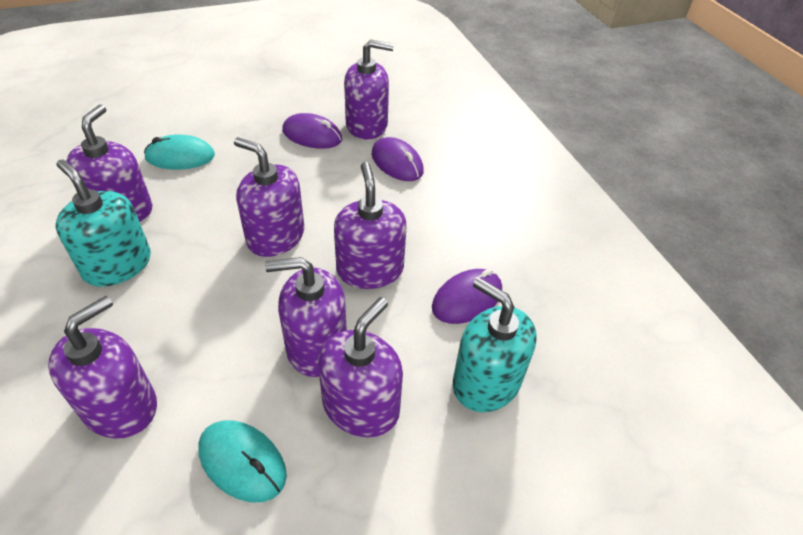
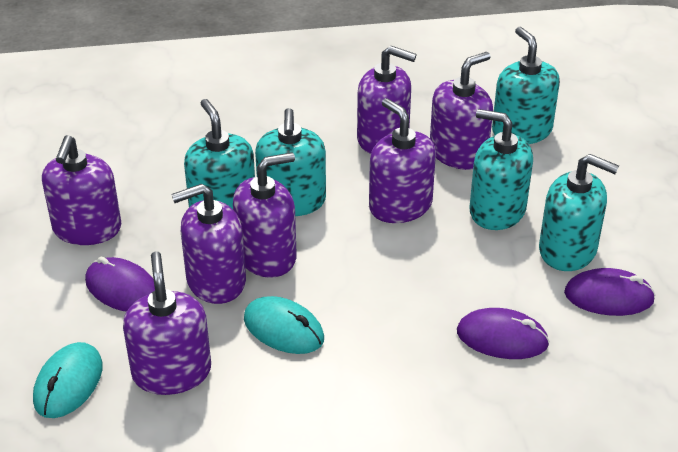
turquoise soap dispenser: [56,159,151,287] [453,277,537,412] = 2 -> [184,99,255,209] [255,108,326,216] [469,109,533,230] [492,27,560,144] [539,154,619,271] = 5

